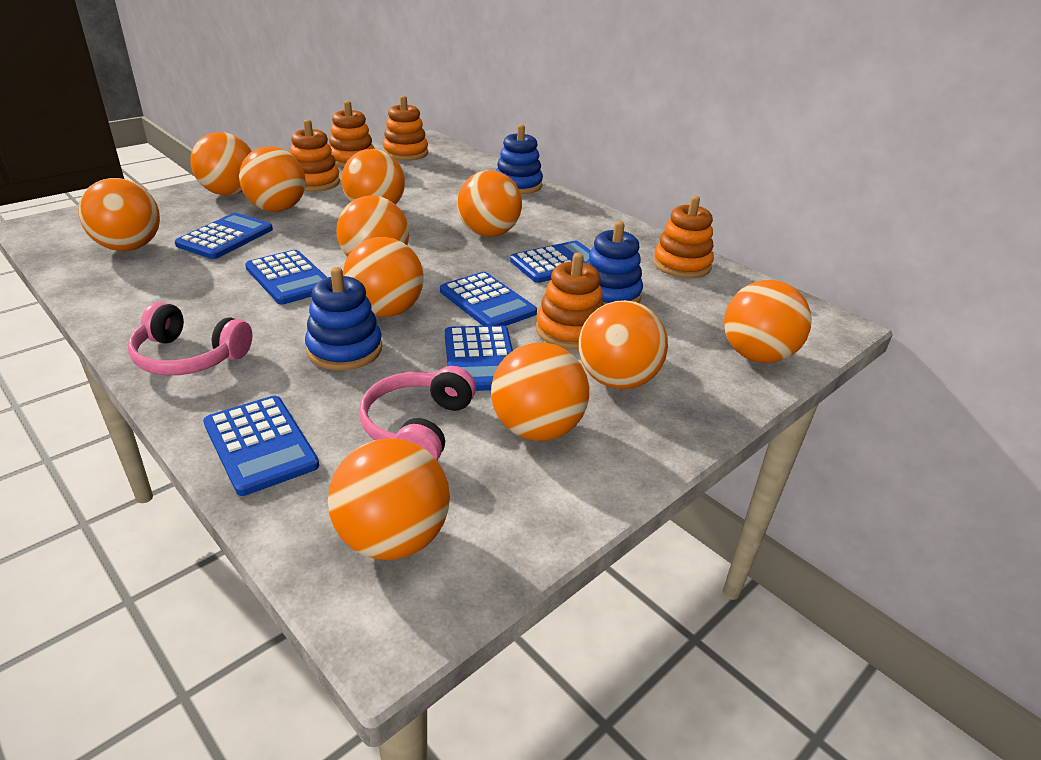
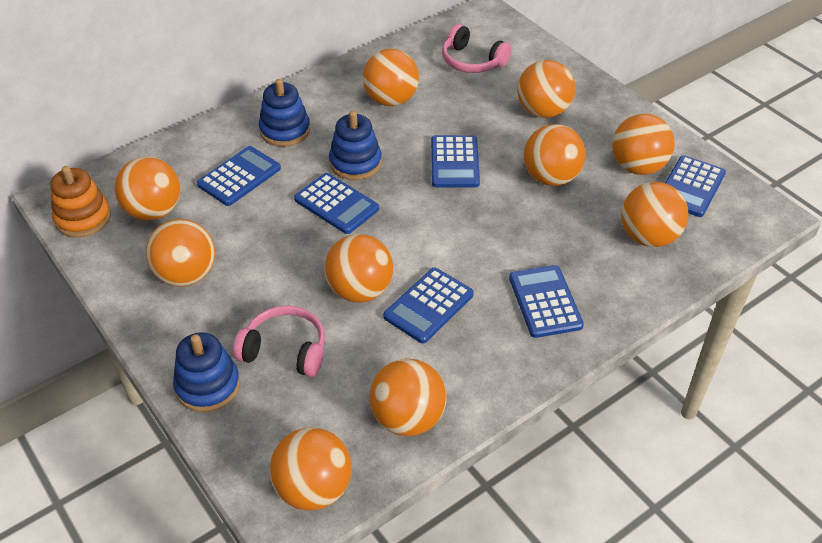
orange ball: [78,178,160,251] [190,132,252,196] [239,146,306,212] [328,438,450,560] [336,195,409,257] [341,149,405,204] [343,237,424,317] [457,170,522,237] [491,342,589,441] [578,300,668,389] [724,280,812,363] = 11 -> [114,157,180,221] [146,219,215,287] [270,427,352,511] [324,234,393,303] [363,49,419,106] [370,359,446,436] [517,60,575,118] [524,124,586,186] [612,114,675,175] [621,182,689,247] = 10
orange stacking toy: [290,119,340,192] [329,101,375,167] [382,96,428,161] [536,253,604,349] [653,196,714,278] = 5 -> [51,166,111,238] = 1

